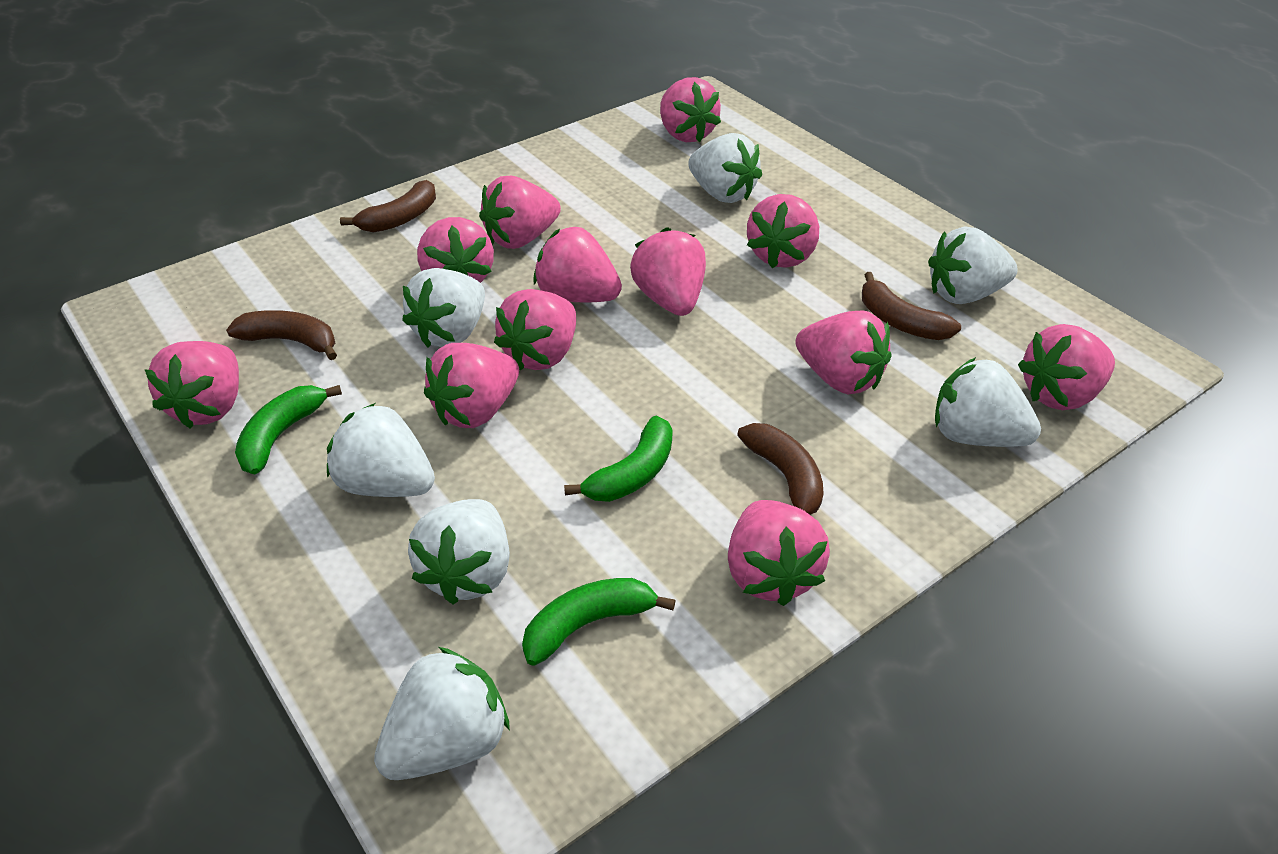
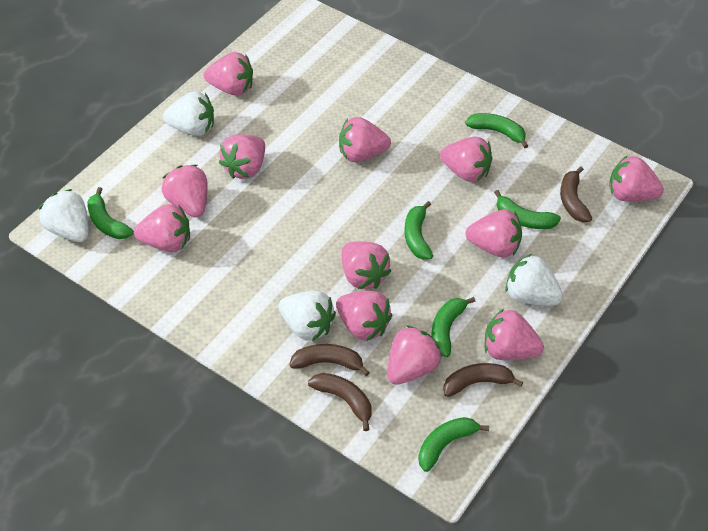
green banana: [235,385,342,474] [522,578,676,666] [564,416,673,502] = 3 -> [87,187,134,239] [404,201,433,260] [418,417,489,472] [431,297,475,357] [465,113,528,148] [494,190,561,229] = 6
white strawberry: [327,403,435,497] [374,647,510,780] [402,268,485,347] [408,499,510,604] [688,133,762,203] [928,226,1018,304] [935,357,1041,447] = 7 -> [39,189,89,242] [163,91,214,136] [278,291,336,341] [505,254,563,306] = 4

